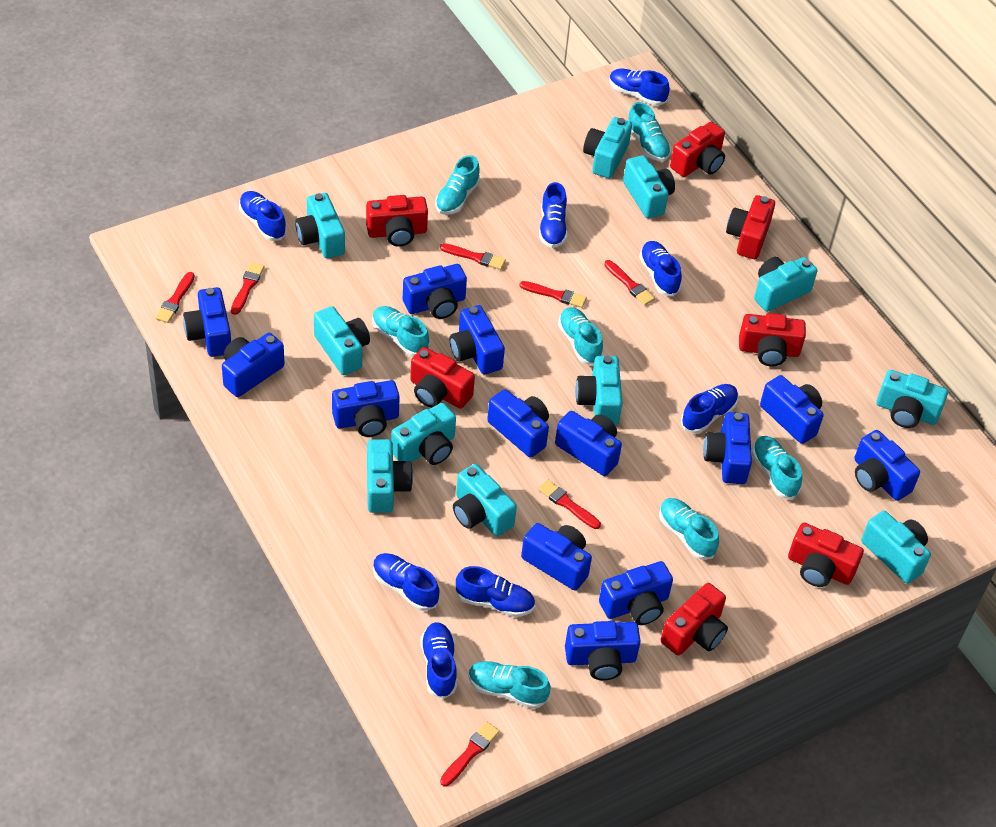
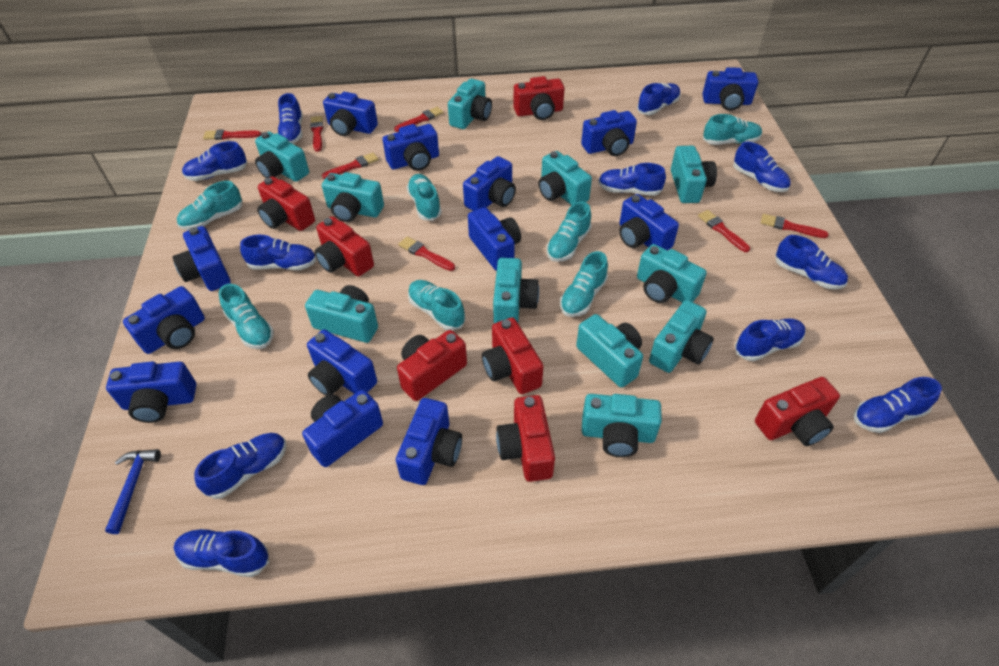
blue hammer: none = 0 -> [105,449,161,534] = 1
blue shoe: [239,191,287,241] [373,553,439,611] [420,622,457,699] [455,566,535,617] [539,182,567,248] [609,69,670,106] [639,241,682,296] [681,384,738,433] = 8 -> [174,529,269,577] [182,141,248,181] [194,433,287,499] [240,235,316,270] [278,93,303,144] [598,163,666,196] [637,83,681,115] [733,142,791,192] [735,318,805,361] [775,235,848,289] [853,377,942,433] = 11

